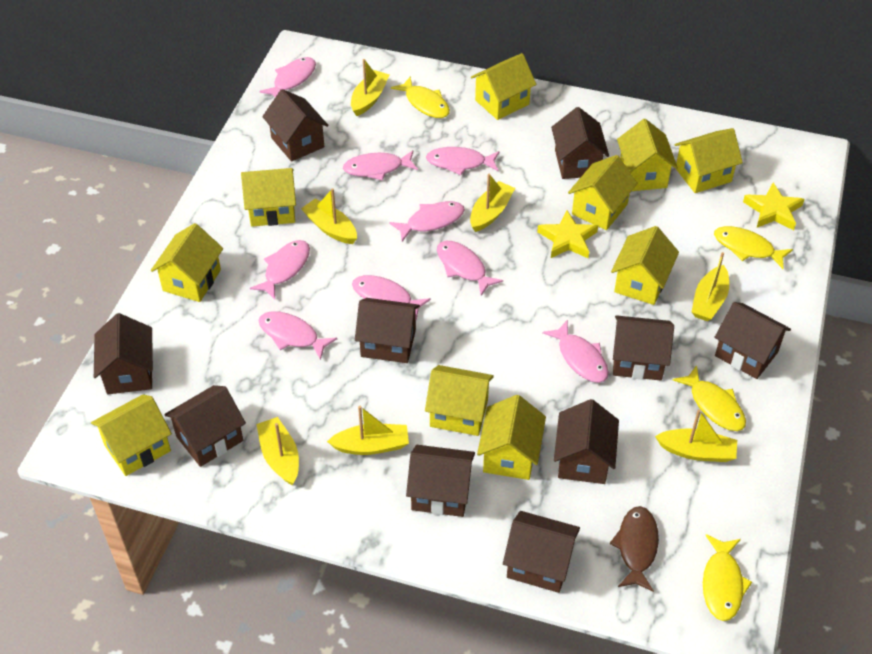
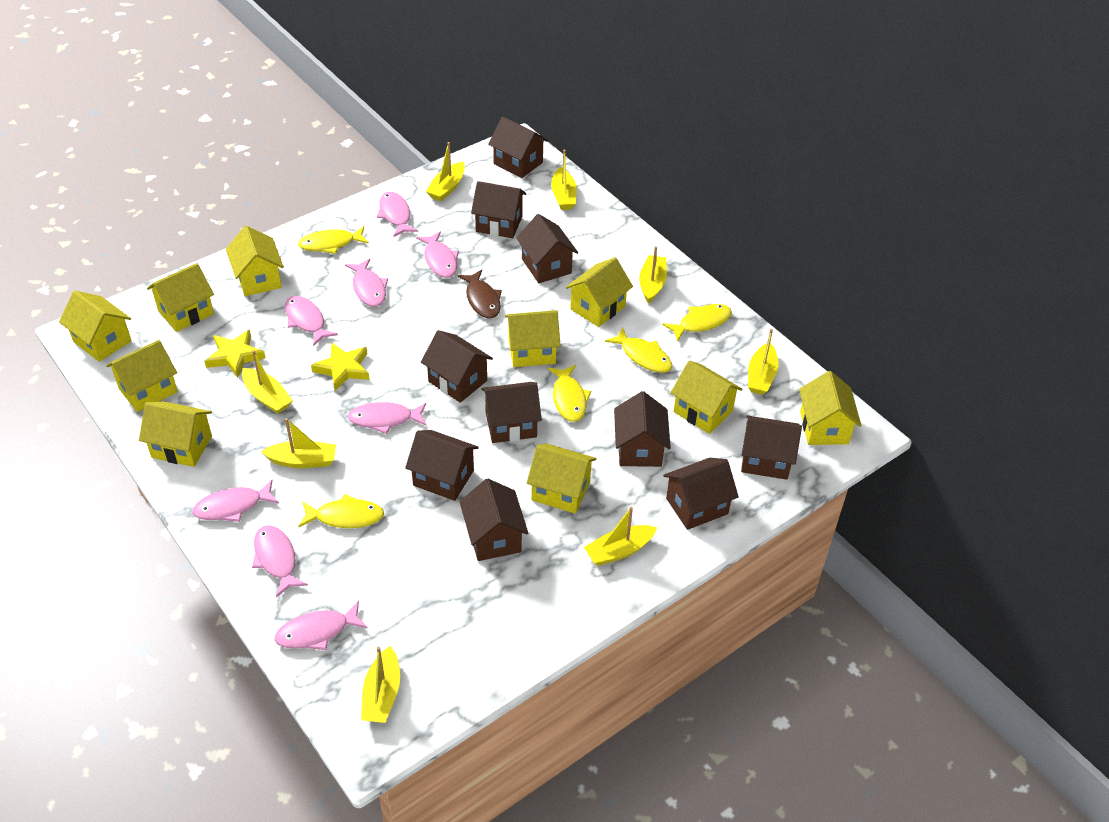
pink fish: [250,240,310,299] [258,311,337,360] [259,57,316,97] [343,150,418,181] [352,275,431,320] [389,201,465,242] [426,147,500,175] [437,241,503,296] [542,320,609,383] = 9 -> [192,480,279,522] [252,525,308,597] [275,601,368,650] [285,296,338,346] [345,258,388,307] [348,402,426,434] [377,192,418,237] [416,232,459,278] = 8
yellow boat: [256,417,299,485] [301,188,357,244] [327,406,409,455] [351,59,389,116] [470,174,515,232] [655,409,737,462] [692,252,729,321] = 7 -> [242,350,293,414] [261,418,336,468] [361,646,400,723] [426,142,465,201] [551,150,577,210] [584,507,657,566] [639,246,667,303] [748,329,779,395] = 8
yellow fish: [391,76,450,118] [673,365,746,431] [703,534,752,621] [714,226,793,269] = 4 -> [298,226,369,254] [298,494,384,528] [548,365,591,422] [605,327,672,373] [663,304,732,342] = 5

